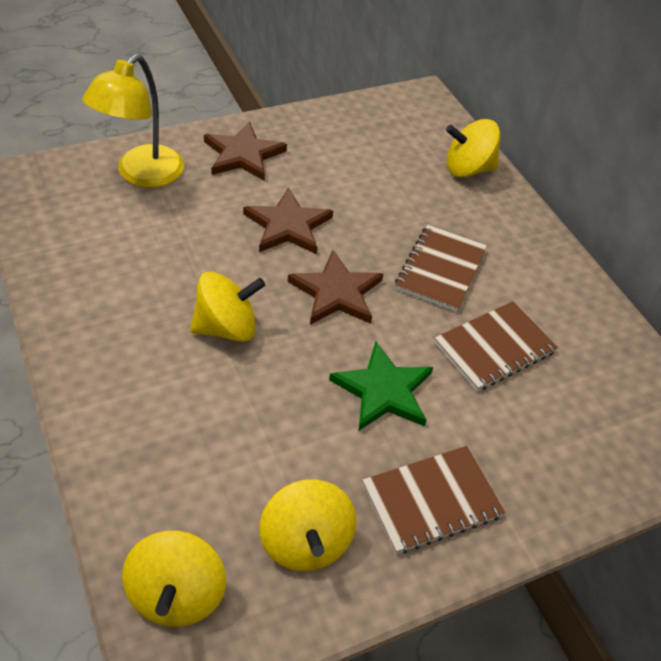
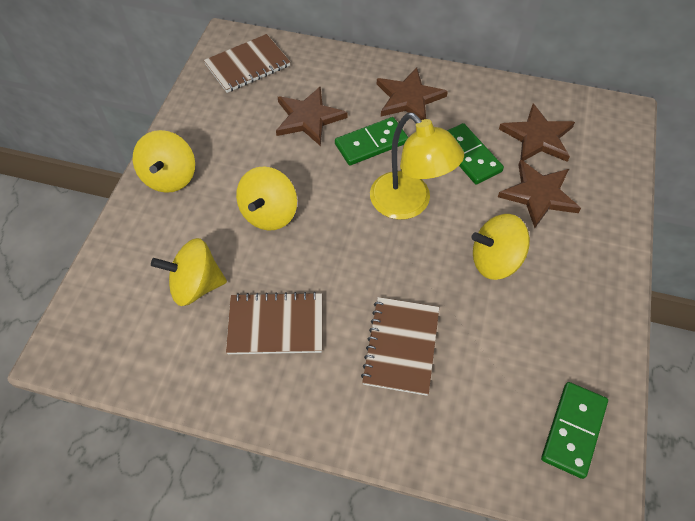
brown star: [204,121,287,181] [243,187,333,254] [288,250,383,325] = 3 -> [276,86,347,146] [377,68,448,120] [498,160,581,228] [499,104,575,162] = 4
green domino: none = 0 -> [335,117,408,165] [447,123,504,184] [541,382,608,479] = 3
green star: [329,341,433,431] = 1 -> none = 0

